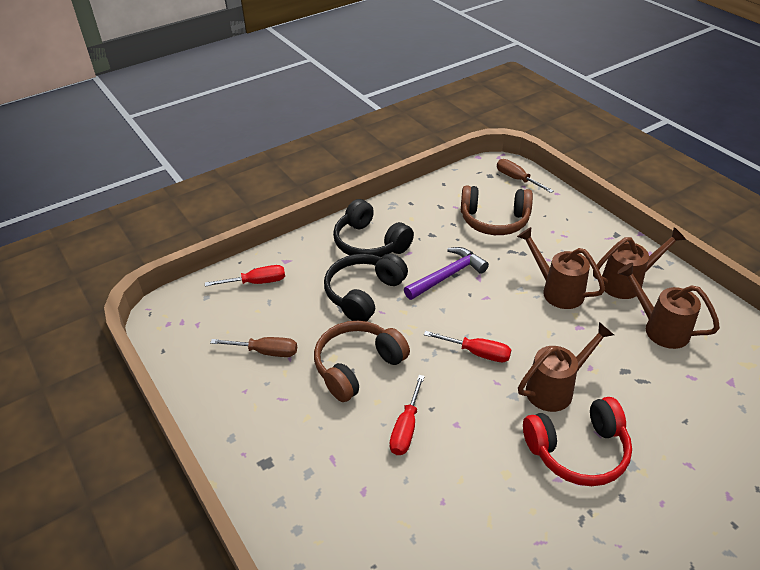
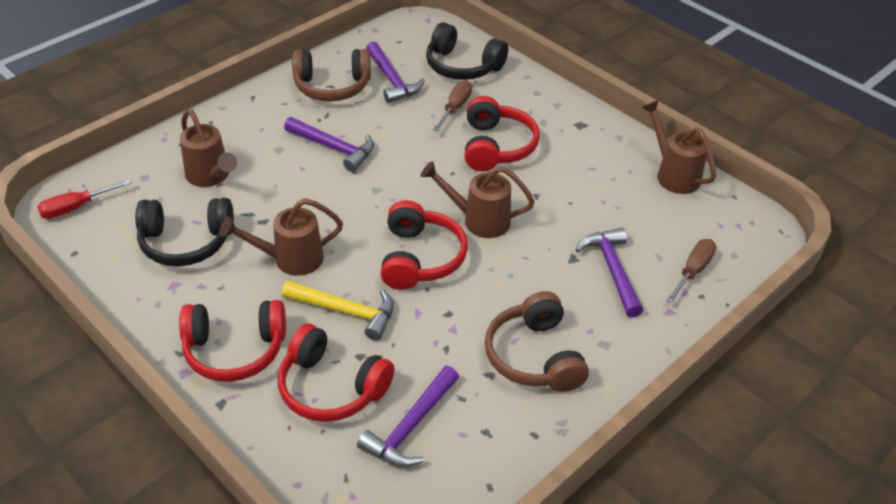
purple hammer: [404,247,489,300] = 1 -> [284,117,374,172] [357,366,459,467] [366,42,425,103] [576,228,643,318] = 4
red headphones: [523,397,632,486] = 1 -> [179,300,286,382] [278,324,394,422] [381,200,468,290] [464,96,540,171] = 4
red screwdriver: [205,265,285,286] [389,375,425,455] [424,331,511,362] = 3 -> [37,179,132,219] = 1
yellow hammer: none = 0 -> [282,281,394,341] = 1

